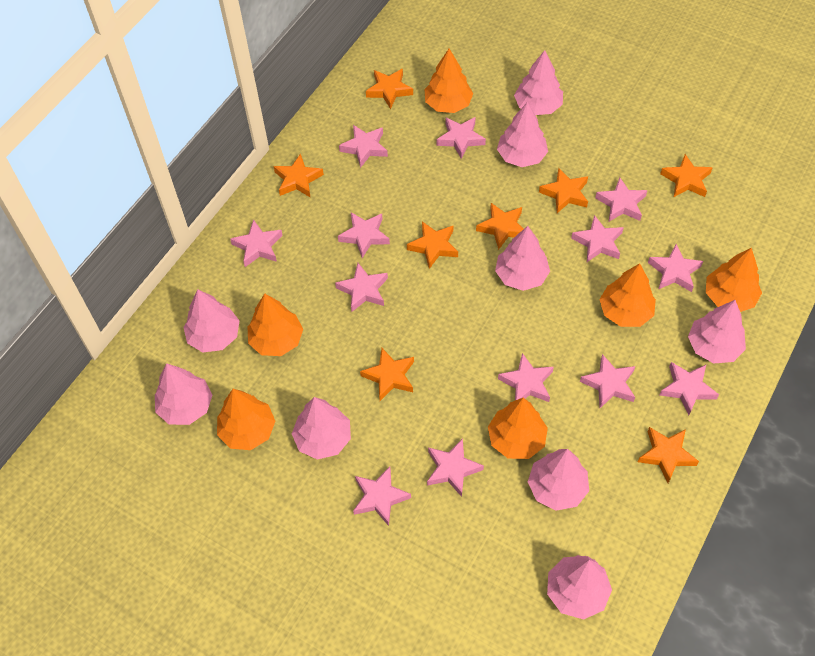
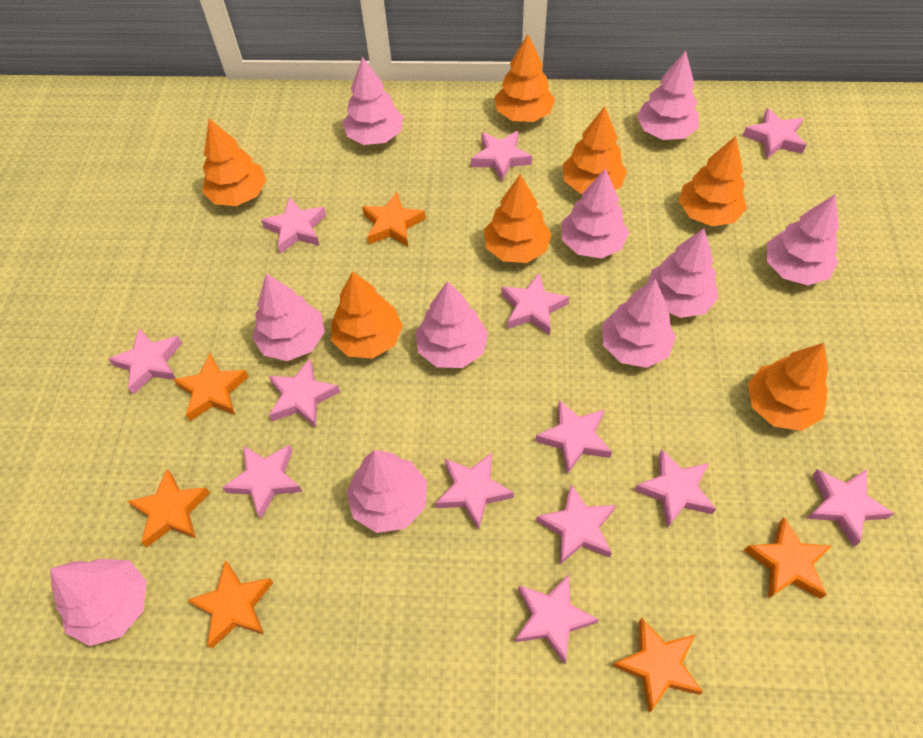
orange star: [273,153,324,198] [360,348,414,401] [366,69,413,109] [407,221,458,269] [476,203,523,250] [539,168,588,213] [638,427,699,483] [660,154,713,198] = 8 -> [127,469,210,547] [173,353,249,421] [187,561,274,648] [362,192,426,247] [612,618,703,713] [744,517,831,599] = 6
orange tree: [217,389,275,450] [248,293,303,356] [425,49,473,113] [488,398,548,459] [599,263,656,327] [706,248,762,312] = 6 -> [202,118,267,206] [331,271,403,359] [484,174,551,263] [495,34,555,122] [562,106,627,194] [679,136,747,226] [748,343,828,431] = 7
pink tree: [155,363,212,425] [183,289,240,352] [292,397,351,460] [495,226,550,291] [497,102,548,167] [514,50,563,115] [528,449,589,511] [547,555,612,620] [688,300,746,363] = 9 -> [50,559,147,646] [252,273,325,361] [343,57,403,145] [346,450,427,533] [416,281,488,368] [562,168,629,259] [602,279,676,368] [637,51,699,140] [647,228,718,318] [767,194,839,285] = 10

